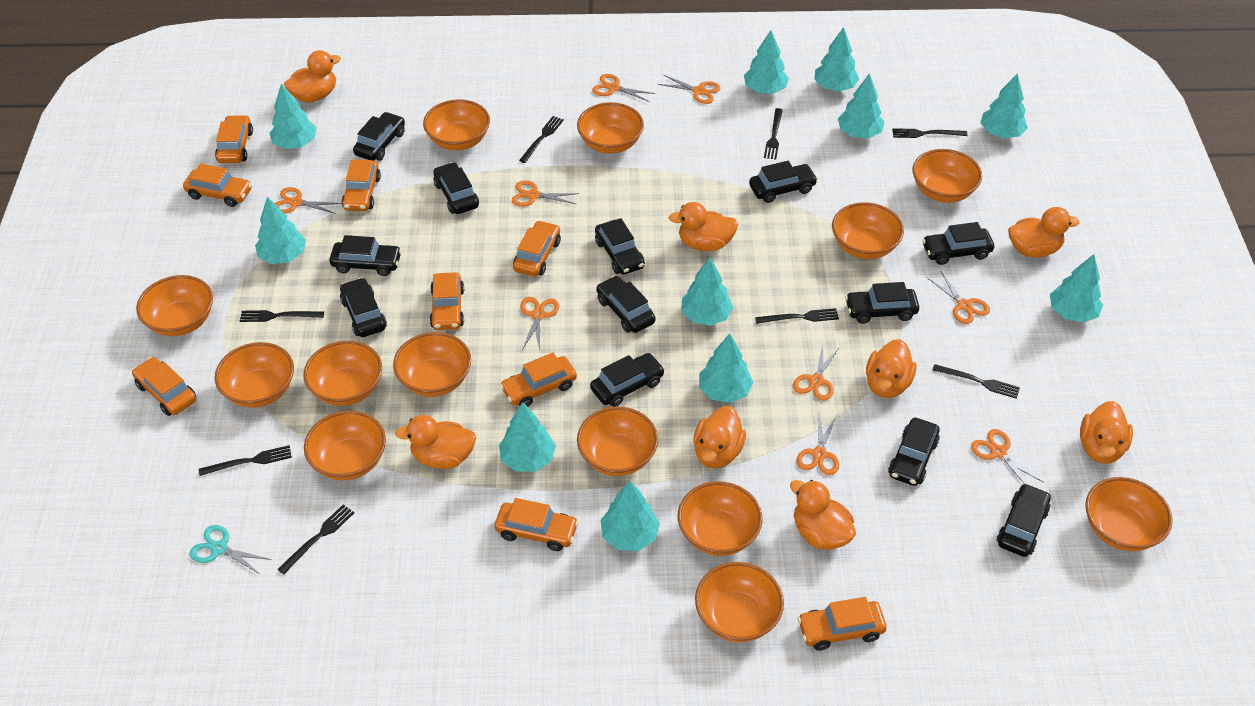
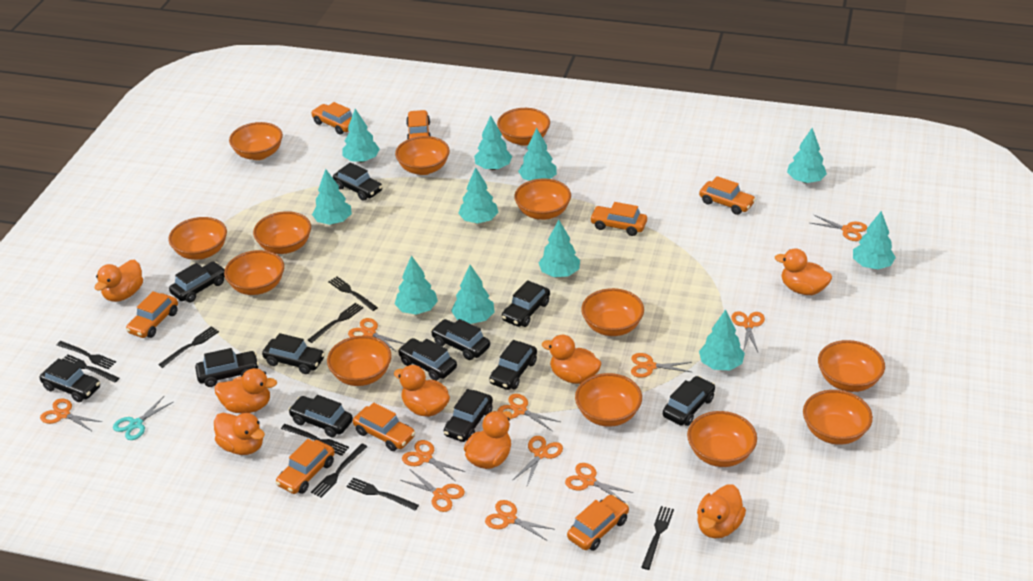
black fork: [199,445,292,476] [240,310,324,322] [277,504,354,574] [519,116,564,163] [755,308,839,324] [764,108,783,160] [892,128,968,138] [932,364,1020,399] = 8 -> [57,341,116,369] [62,354,119,382] [158,326,219,368] [281,424,349,456] [308,303,363,343] [311,444,367,498] [328,276,378,311] [346,477,419,510] [641,506,674,570] = 9
orange car: [132,357,196,416] [183,163,252,207] [215,115,253,163] [342,159,381,211] [430,272,464,330] [495,498,579,551] [500,352,577,407] [513,220,561,276] [798,597,887,651] = 9 -> [126,291,178,338] [276,439,335,494] [311,102,352,135] [353,402,415,451] [406,110,431,140] [567,494,629,551] [590,202,647,236] [699,176,756,215] = 8
orange scissors: [275,187,342,214] [512,181,579,207] [520,297,559,351] [592,74,655,102] [658,75,721,104] [793,345,840,401] [796,414,839,475] [927,272,990,324] [971,429,1044,484] = 9 -> [40,398,102,431] [348,318,405,351] [400,470,465,512] [402,440,466,481] [485,500,553,540] [498,394,560,431] [512,436,563,485] [565,463,633,503] [631,353,692,378] [731,311,765,352] [811,215,867,241] = 11

